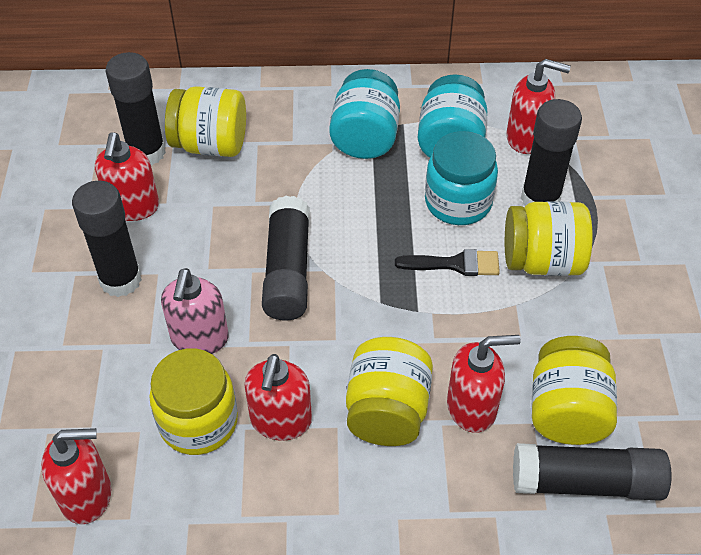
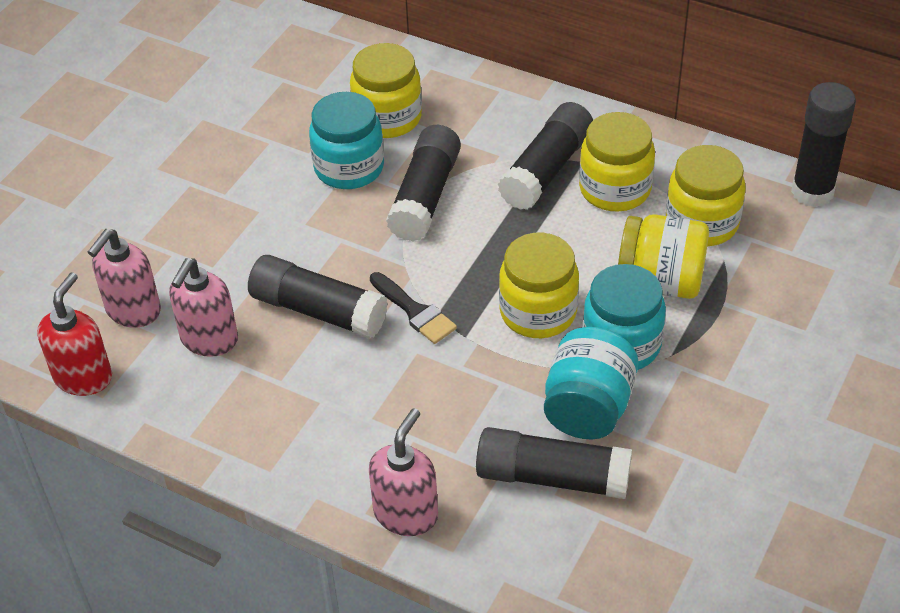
pink soap dispenser: [161,268,229,354] = 1 -> [88,229,161,328] [169,258,238,357] [369,408,438,536] = 3
red soap dispenser: [41,428,111,524] [95,132,159,221] [244,354,312,441] [447,335,521,433] [506,59,571,154] = 5 -> [37,272,112,396] = 1

